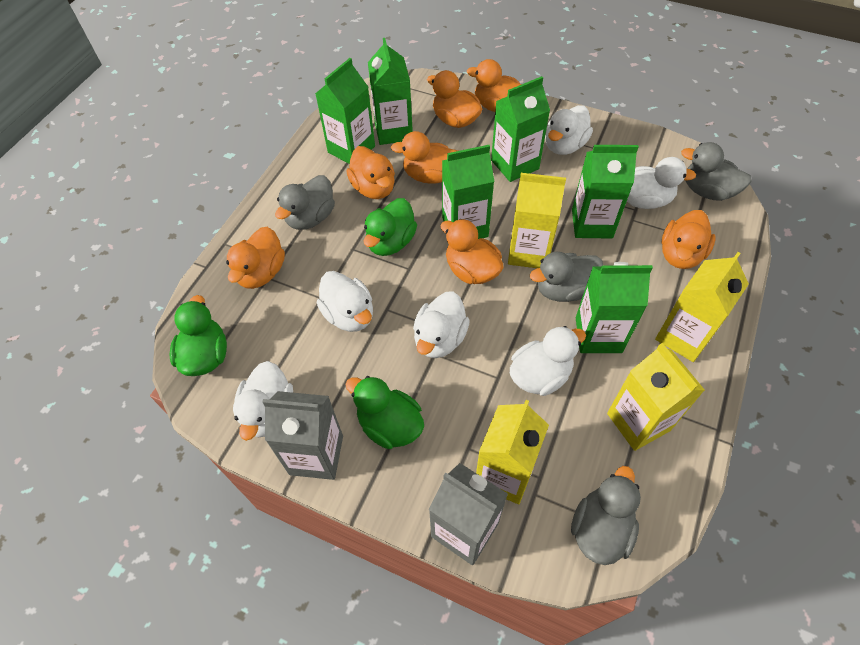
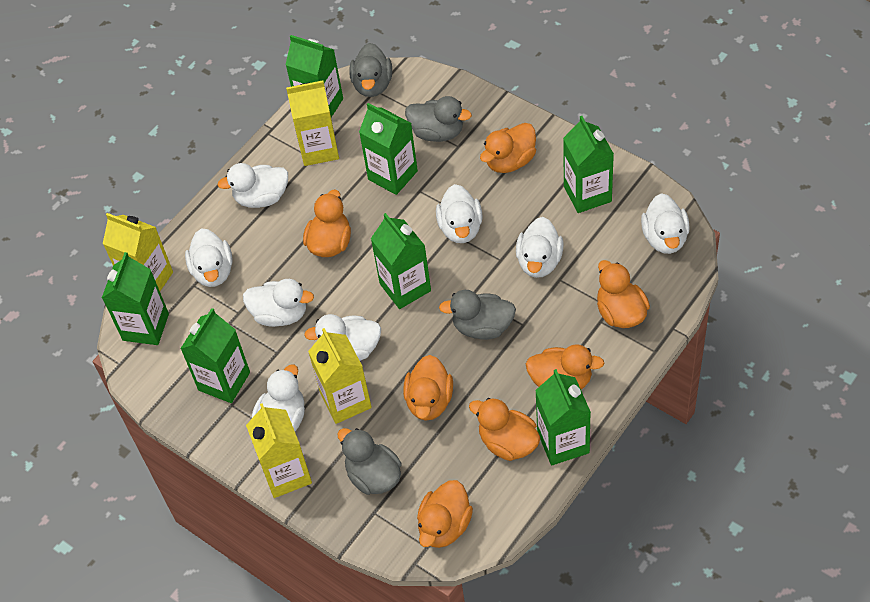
green carton: [315,58,375,164] [368,38,413,145] [442,145,494,239] [491,76,550,182] [572,145,639,239] [576,262,653,353] = 6 -> [102,252,169,345] [180,308,250,403] [286,35,343,117] [359,103,418,195] [371,213,431,309] [535,369,591,465] [563,116,614,213] = 7
green duck: [169,295,227,376] [345,376,424,449] [364,198,417,256] = 3 -> none = 0
grey carton: [262,391,343,480] [429,463,508,565] = 2 -> none = 0
white duck: [233,361,293,441] [317,271,373,332] [413,291,470,358] [510,326,586,396] [545,105,593,155] [627,157,696,209] = 6 -> [185,229,233,287] [217,163,288,208] [243,279,314,327] [252,365,305,431] [304,314,381,361] [436,184,483,243] [516,217,564,278] [641,193,690,254] = 8

